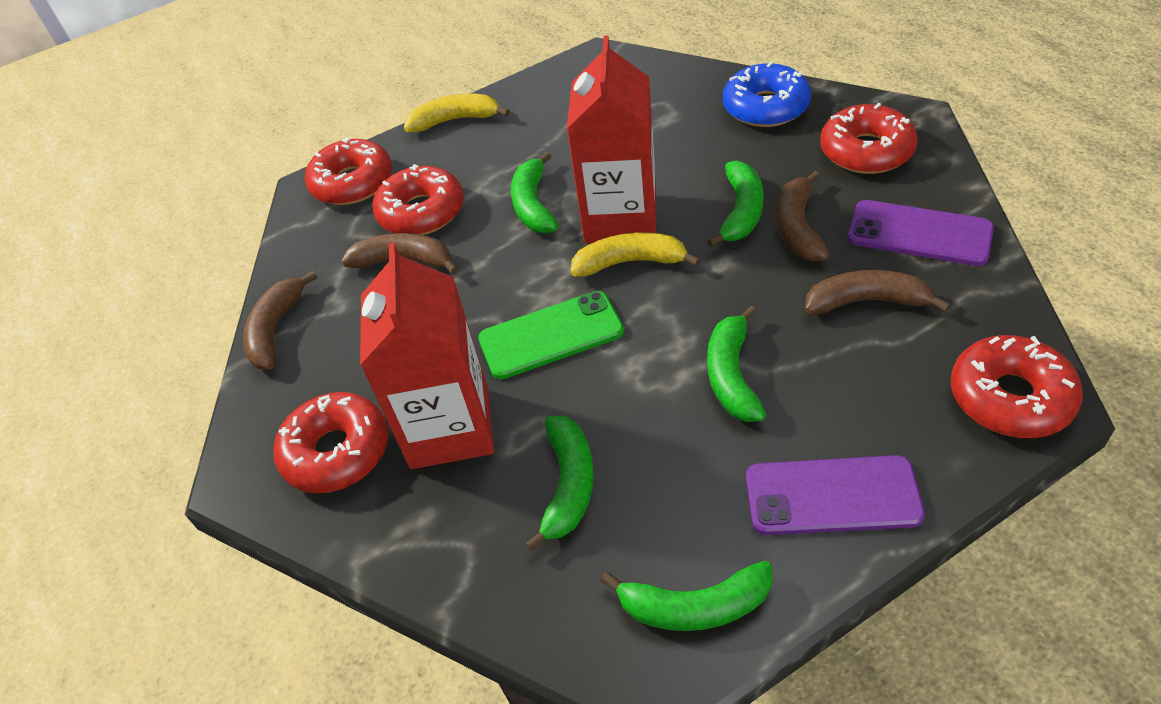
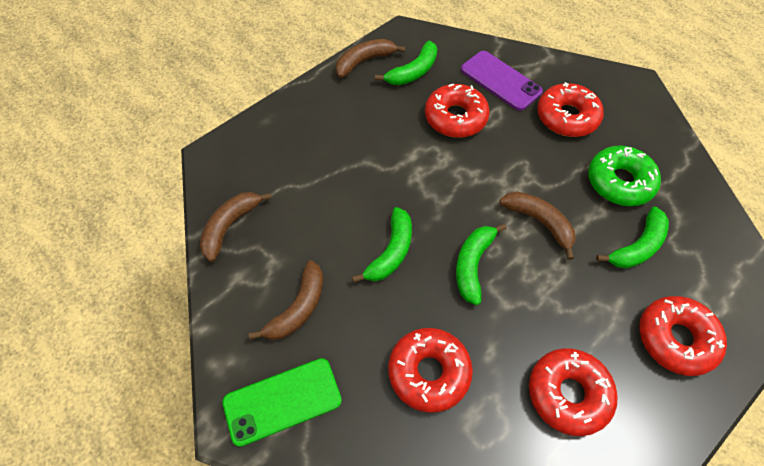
blue donut: [723,61,811,127] = 1 -> none = 0
green banana: [511,151,558,233] [525,416,594,552] [601,561,773,631] [707,161,764,247] [707,306,766,422] = 5 -> [352,207,412,283] [375,41,437,85] [456,223,506,305] [596,206,669,269] = 4
green donut: none = 0 -> [588,146,661,206] = 1
purple phone: [746,455,925,535] [848,200,994,266] = 2 -> [461,51,543,111] = 1
red carton: [360,242,494,469] [567,35,656,243] = 2 -> none = 0
yellow banana: [404,94,510,132] [570,232,700,277] = 2 -> none = 0

